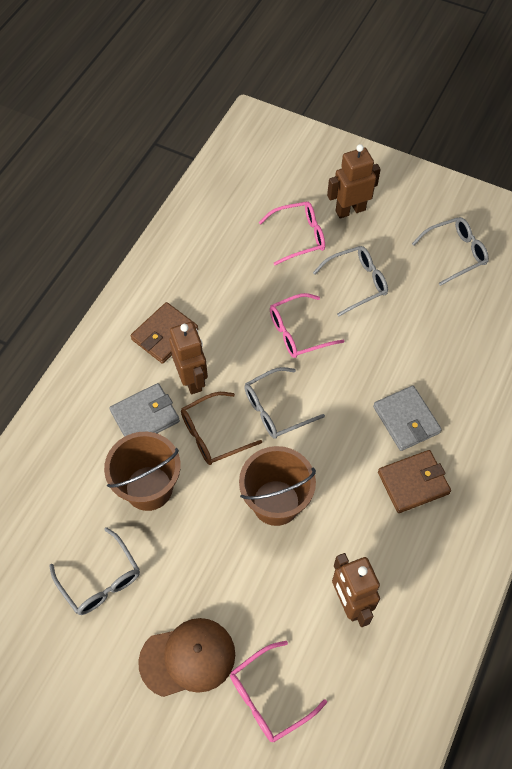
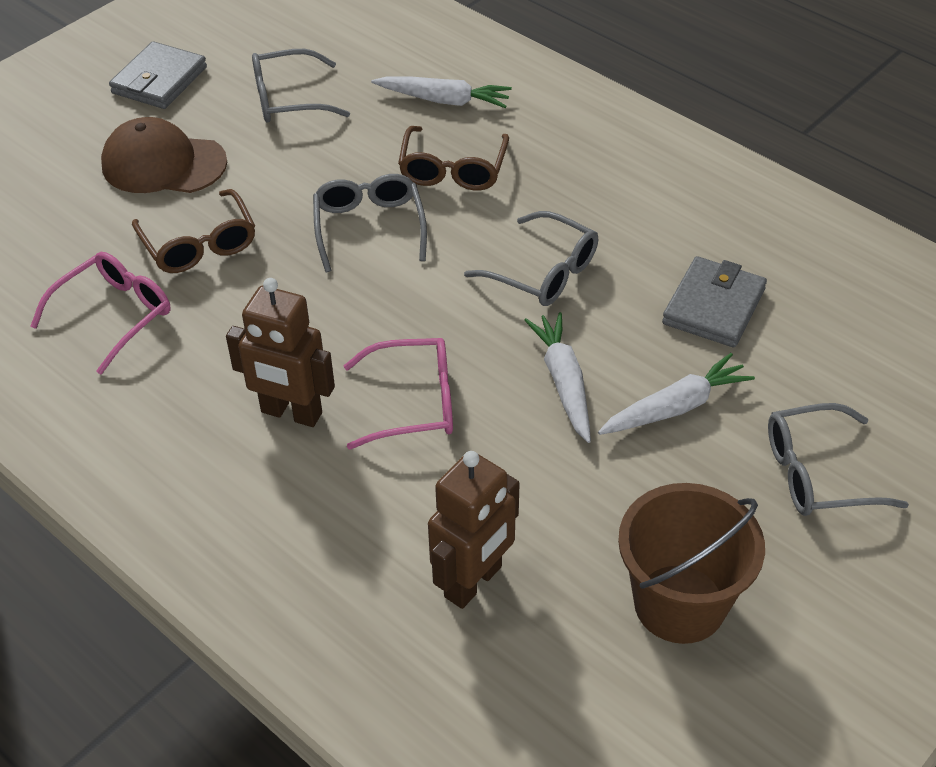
brown bucket: [104,432,181,511] [239,446,316,526] = 2 -> [618,483,765,644] = 1
brown glasses: [181,392,262,465] = 1 -> [132,189,255,273] [398,126,509,191] = 2
brown robot: [169,322,208,394] [327,144,381,218] [332,553,380,627] = 3 -> [226,278,335,427] [428,451,520,609] = 2
brown wallet: [131,302,198,364] [378,450,451,513] = 2 -> none = 0
pink glasses: [230,641,327,742] [259,201,325,265] [270,293,344,358] = 3 -> [30,252,171,374] [343,338,453,449] = 2
white carrot: none = 0 -> [371,76,512,108] [524,312,591,443] [598,353,755,435] = 3

